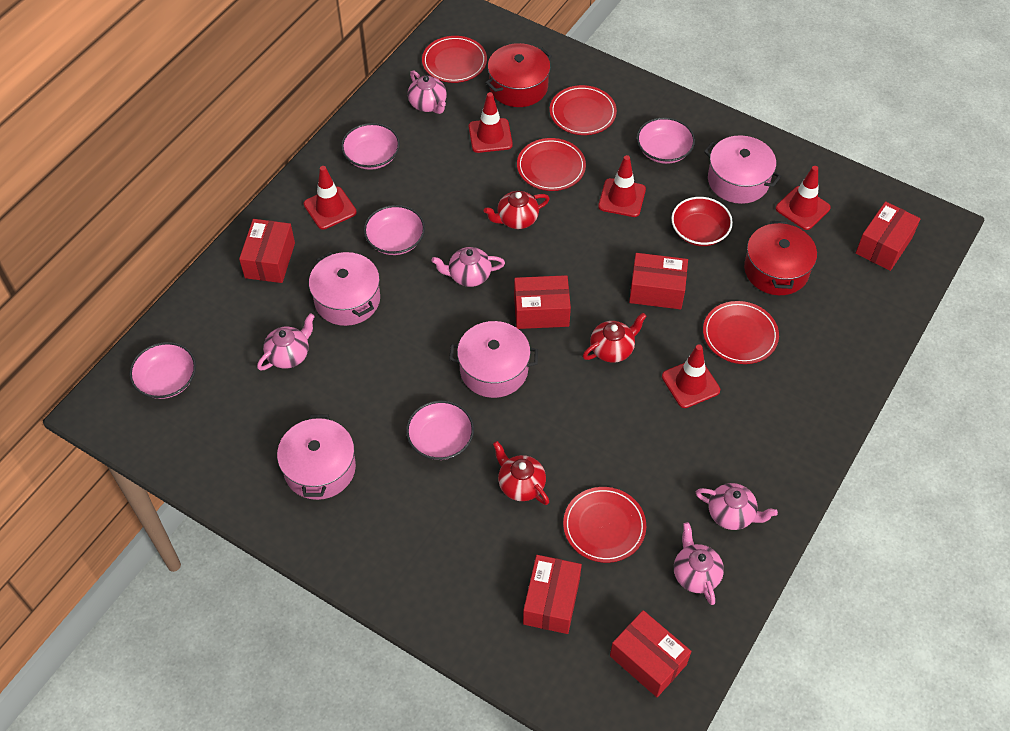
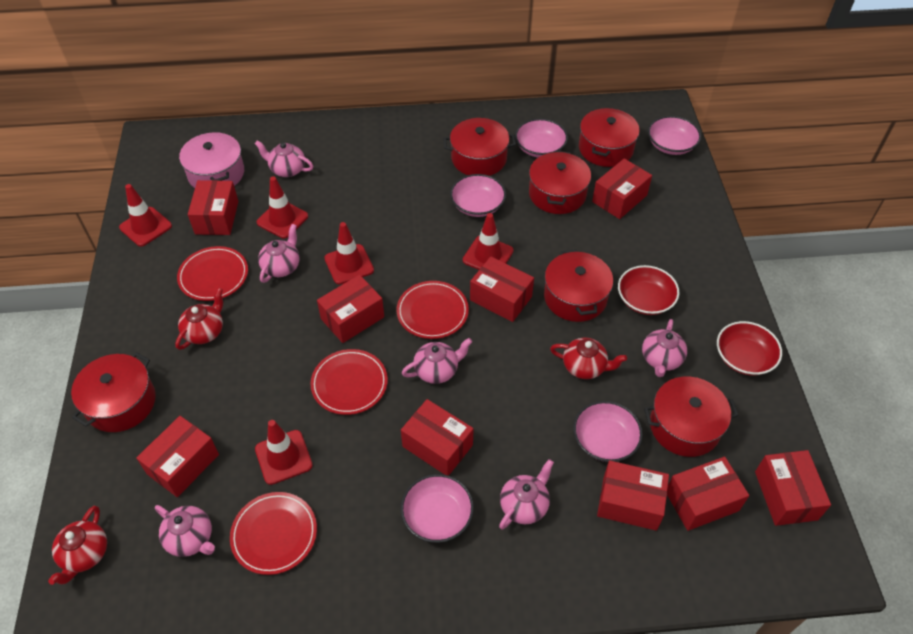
pink pot: [277,414,356,500] [309,252,380,326] [449,321,538,398] [704,135,781,204] = 4 -> [179,132,244,188] = 1
pink teapot: [257,313,315,371] [408,70,447,114] [431,247,505,287] [674,522,724,605] [696,483,778,530] = 5 -> [155,505,215,557] [255,140,313,177] [258,224,300,283] [402,338,472,384] [499,459,554,530] [642,319,687,377] = 6
red bowl: [671,197,733,246] = 1 -> [618,265,679,315] [717,321,782,376] = 2
red box: [239,219,295,283] [514,275,571,329] [523,555,582,634] [610,610,692,697] [629,253,688,309] [856,201,921,271] = 6 -> [136,416,219,497] [188,180,238,235] [317,275,384,343] [401,399,474,476] [470,256,534,322] [592,158,652,219] [597,460,669,531] [667,457,749,531] [755,450,831,526] = 9
red plate: [422,36,487,83] [517,138,586,191] [550,85,617,135] [563,487,646,563] [703,301,779,364] = 5 -> [177,246,248,301] [230,492,317,575] [310,349,388,415] [397,281,469,339] = 4
red pot: [485,43,552,107] [744,221,817,295] = 2 -> [71,352,156,432] [443,118,516,176] [529,151,591,214] [544,249,613,322] [579,108,640,167] [644,376,739,457] = 6

